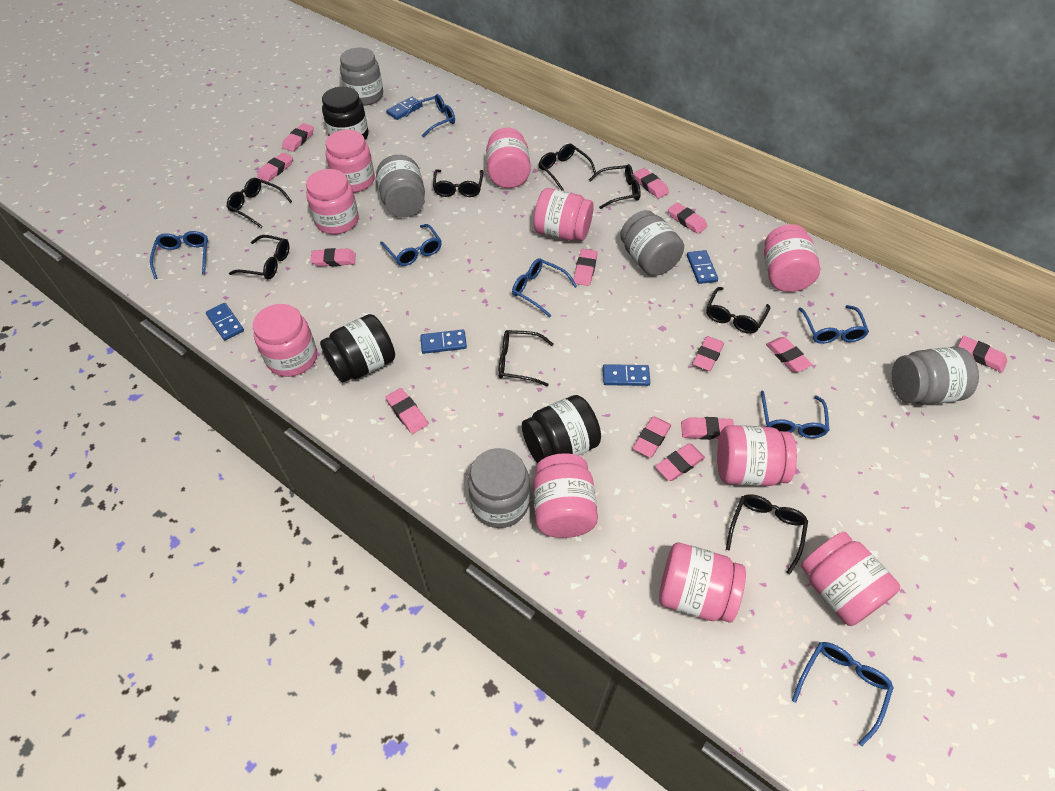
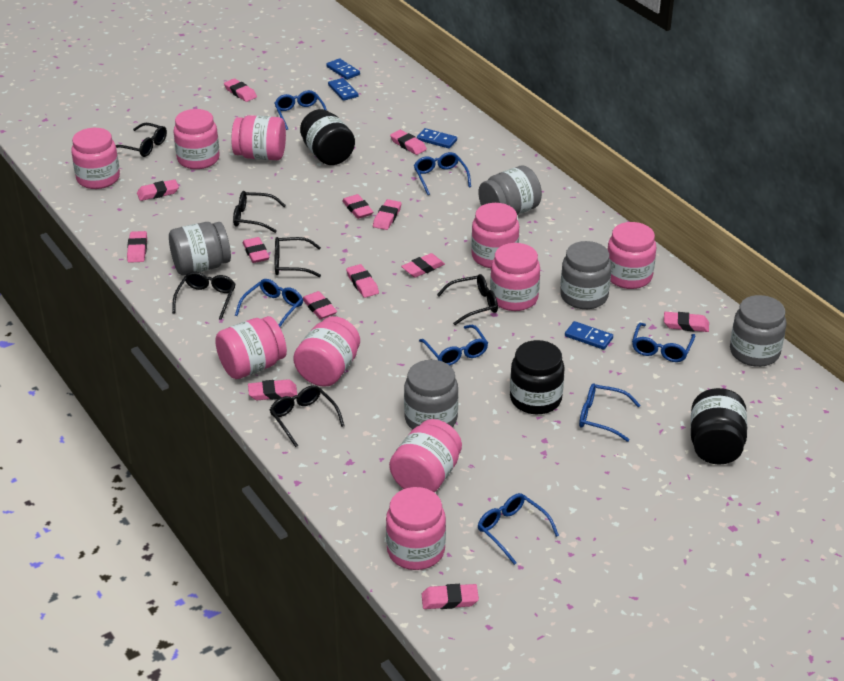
black glasses: [226,178,292,228] [229,235,289,279] [433,169,484,197] [498,330,553,386] [539,144,596,191] [589,164,641,209] [706,287,770,334] [726,494,808,575] = 8 -> [116,123,167,157] [172,272,235,320] [233,191,286,233] [270,385,344,447] [275,237,321,277] [437,274,498,325] = 6
blue domino: [206,303,244,341] [386,97,423,120] [420,330,467,354] [603,364,650,386] [687,250,718,284] = 5 -> [326,58,360,80] [328,78,359,101] [417,128,457,148] [565,321,613,350] = 4

